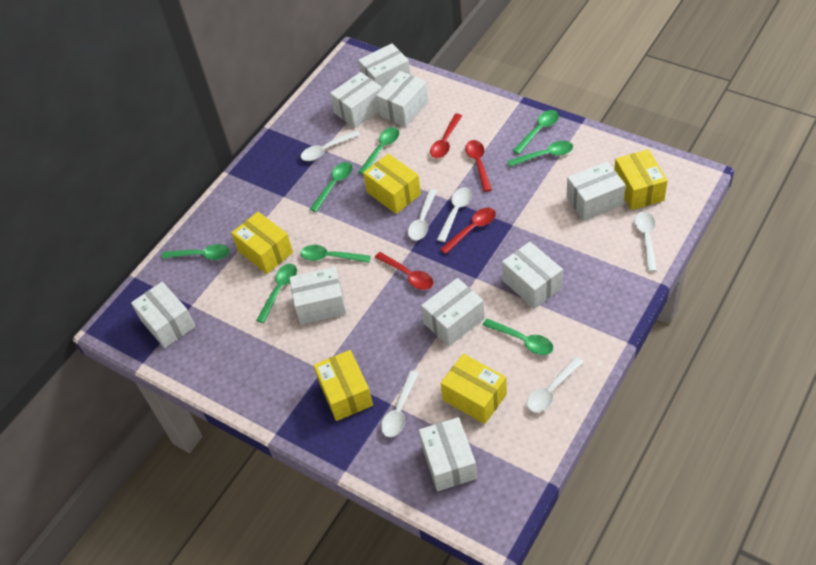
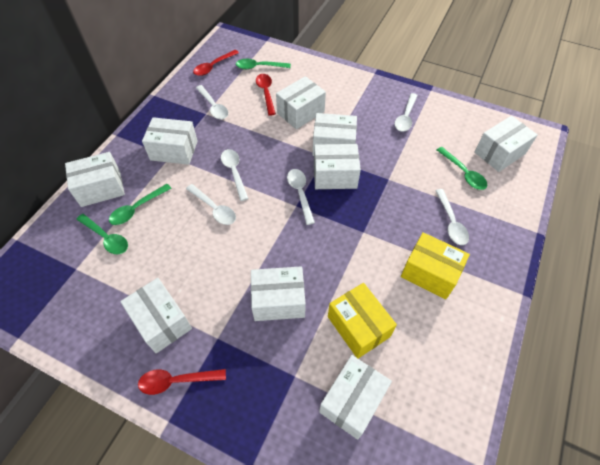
green spoon: [162,244,230,260] [256,264,297,323] [301,245,371,263] [310,162,353,212] [358,127,399,175] [483,319,553,355] [507,141,573,167] [513,110,559,154] = 8 -> [76,214,128,254] [109,184,171,225] [236,59,291,69] [437,147,487,190] = 4
red spoon: [375,252,433,290] [430,114,462,158] [440,208,496,254] [465,140,492,192] = 4 -> [138,369,226,395] [193,50,239,76] [256,74,276,116] = 3
yellow box: [231,212,293,274] [314,350,373,421] [363,154,421,214] [440,354,507,424] [614,149,668,210] = 5 -> [328,283,397,359] [401,232,470,299] = 2

